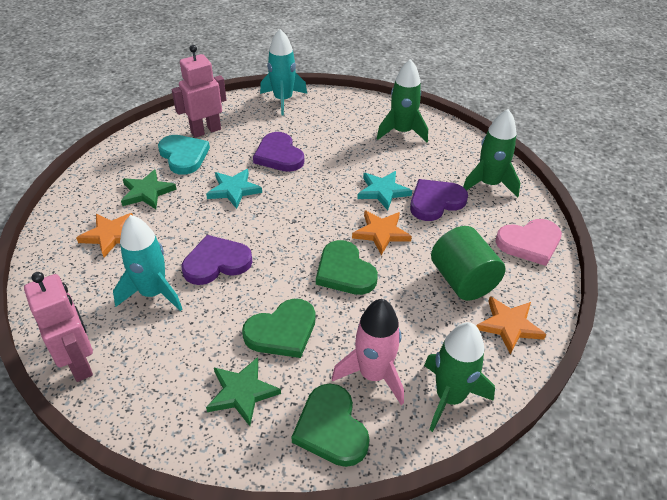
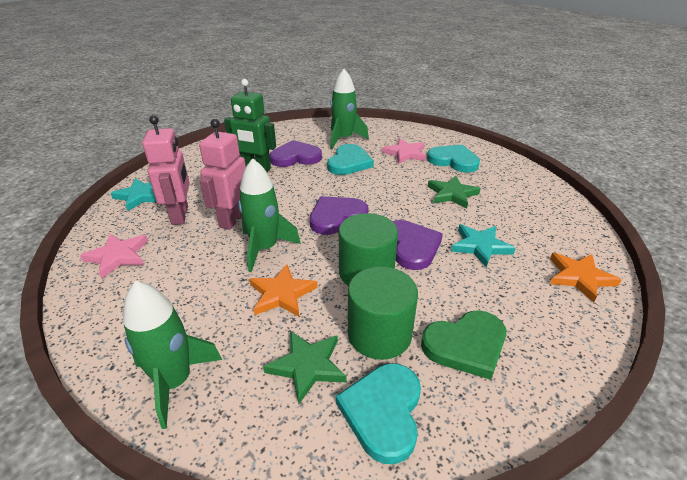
green cylinder: [431,226,505,300] = 1 -> [339,213,398,286] [348,267,418,360] = 2
green heart: [242,299,315,358] [291,384,370,467] [316,240,378,295] = 3 -> [421,310,506,380] = 1
green robot: none = 0 -> [224,79,276,172] = 1
orange star: [76,213,133,258] [352,210,412,255] [477,296,546,354] = 3 -> [249,264,318,317] [550,253,621,303] = 2
pink heart: [495,219,562,266] = 1 -> none = 0
pink rocket: [332,299,404,405] = 1 -> none = 0
pink star: none = 0 -> [80,234,148,279] [382,138,426,164] = 2
turquoise heart: [158,135,210,175] = 1 -> [327,144,374,175] [336,363,421,464] [427,145,480,173] = 3
turquoise rocket: [113,215,182,311] [260,29,307,116] = 2 -> none = 0

